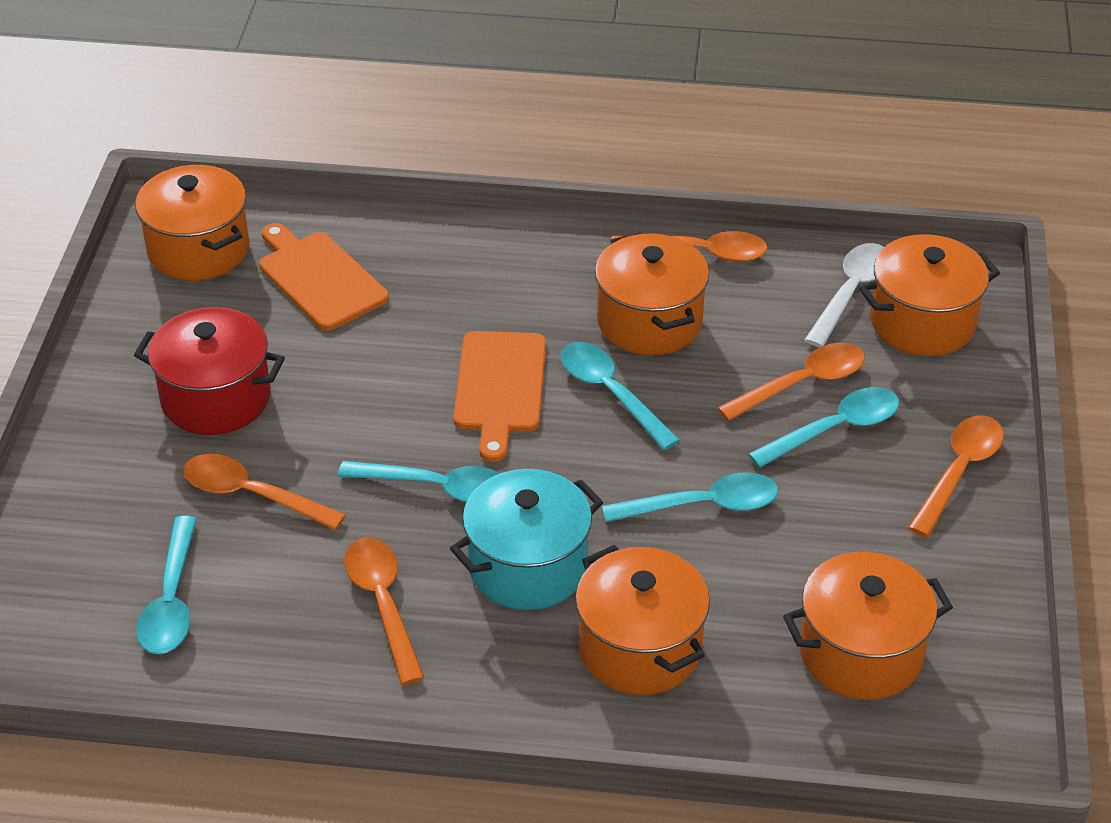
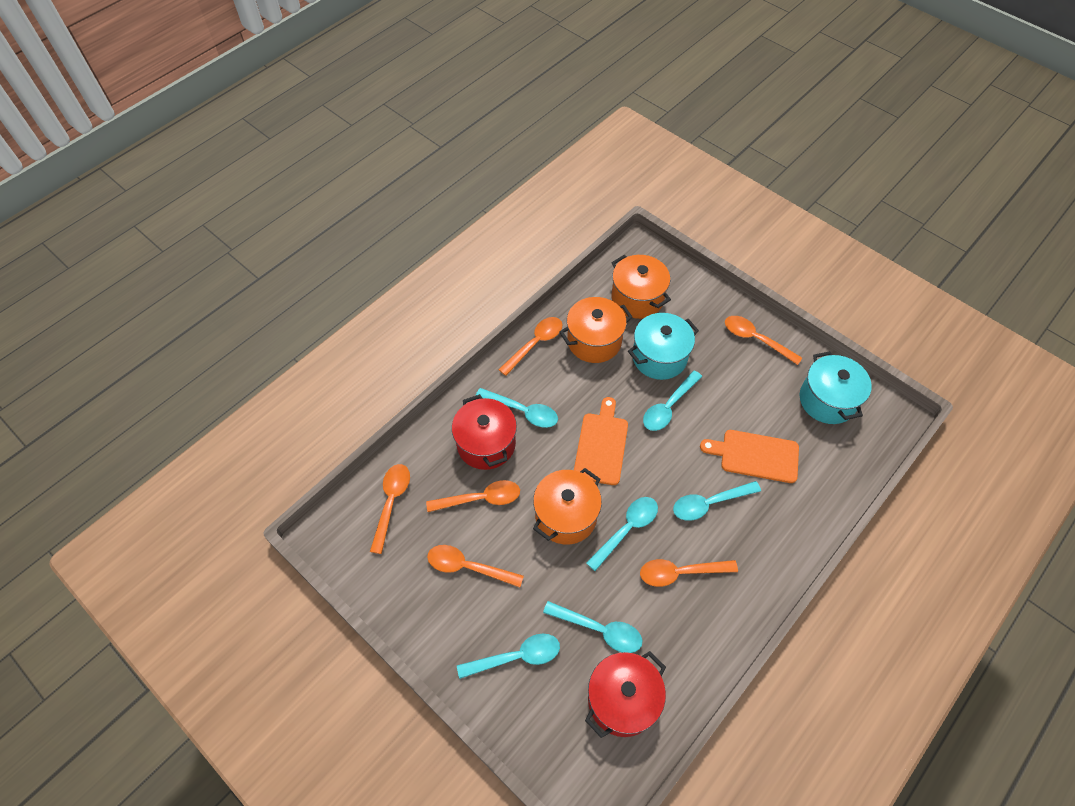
orange pot: [135,165,249,281] [575,545,710,695] [595,232,709,356] [783,552,953,700] [859,234,1000,356] = 5 -> [533,468,602,544] [559,297,633,363] [611,255,671,319] = 3
orange spoon: [183,454,346,530] [344,537,424,685] [611,231,768,262] [718,343,865,421] [908,415,1004,537] = 5 -> [370,464,410,554] [426,480,520,512] [427,545,524,587] [498,317,563,376] [640,559,738,587] [725,316,802,365] = 6
red pot: [134,307,285,435] = 1 -> [452,394,517,470] [585,651,666,738] = 2
turquoise pot: [450,469,603,610] = 1 -> [628,313,699,380] [800,351,872,424] = 2
turquoise spoon: [136,516,197,654] [338,461,500,502] [561,342,680,450] [602,472,778,522] [748,387,899,468] = 5 -> [457,634,560,679] [475,388,558,428] [543,601,642,653] [586,497,658,571] [643,370,702,431] [673,481,761,521] = 6
white spoon: [804,243,884,347] = 1 -> none = 0

